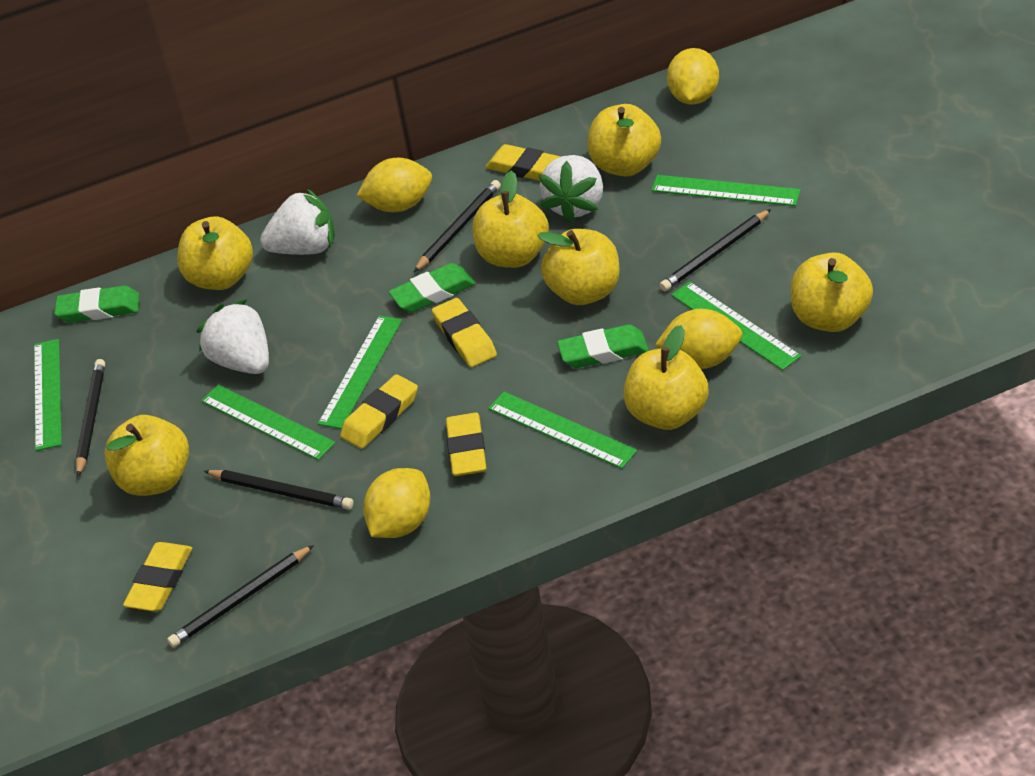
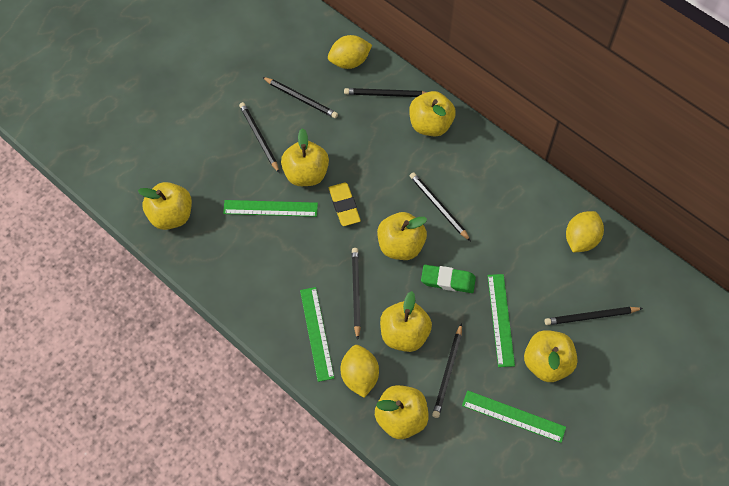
black pencil: [75,359,105,477] [167,545,314,647] [204,470,354,510] [414,180,501,272] [660,209,771,291] = 5 -> [239,102,279,173] [262,77,338,118] [344,88,427,97] [352,248,361,340] [410,172,471,241] [432,323,462,418] [545,307,643,325] = 7
green eraser: [54,286,139,322] [388,263,476,313] [557,324,649,368] = 3 -> [421,265,476,293] = 1
green ruler: [34,339,62,451] [201,385,335,460] [318,315,402,429] [488,392,637,469] [651,175,801,206] [671,282,801,370] = 6 -> [223,200,318,217] [300,287,335,382] [462,390,566,443] [488,274,515,367] = 4
white strawberry: [196,300,269,374] [260,189,335,255] [539,155,603,223] = 3 -> none = 0
yellow eraser: [123,542,192,611] [340,374,418,449] [432,298,497,367] [446,413,487,476] [485,144,561,181] = 5 -> [329,183,361,226] = 1
yellow lemon: [356,158,432,212] [363,468,431,538] [655,309,742,369] [667,48,719,105] = 4 -> [328,35,372,69] [341,345,379,398] [566,211,604,252] = 3

